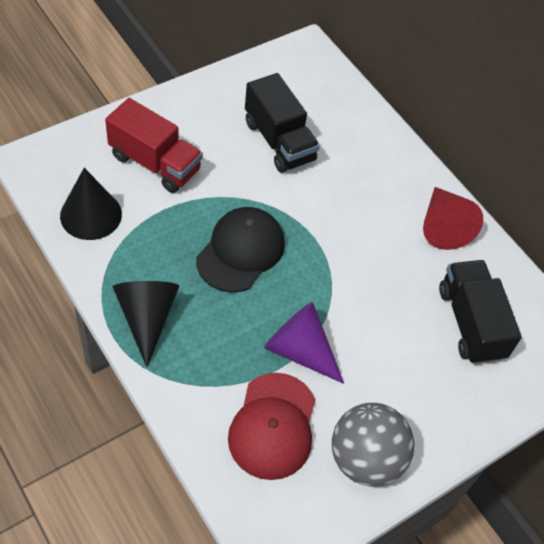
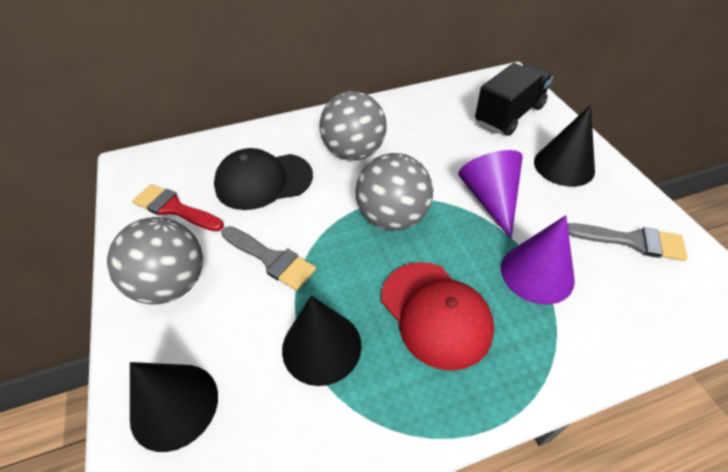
black cone: [60,168,122,240] [113,281,179,367] = 2 -> [130,362,218,452] [282,296,362,386] [534,105,595,187] = 3
black truck: [245,73,320,173] [439,260,522,364] = 2 -> [475,63,553,136] = 1
grey ball: [332,403,414,487] = 1 -> [107,217,203,305] [320,91,387,160] [356,153,433,231] = 3
grey brush: none = 0 -> [221,226,316,291] [567,223,688,261] = 2
purple cone: [264,302,344,384] = 1 -> [458,150,523,239] [501,215,575,304] = 2
red brush: none = 0 -> [132,184,224,232] = 1
red cone: [423,187,483,250] = 1 -> none = 0
red truck: [105,98,203,193] = 1 -> none = 0

